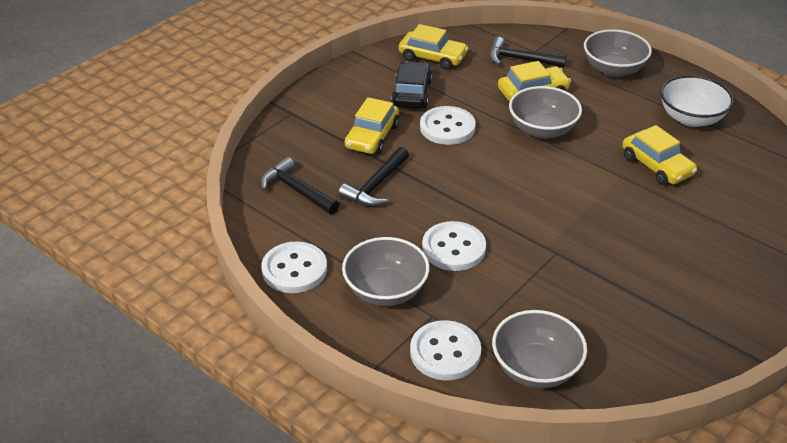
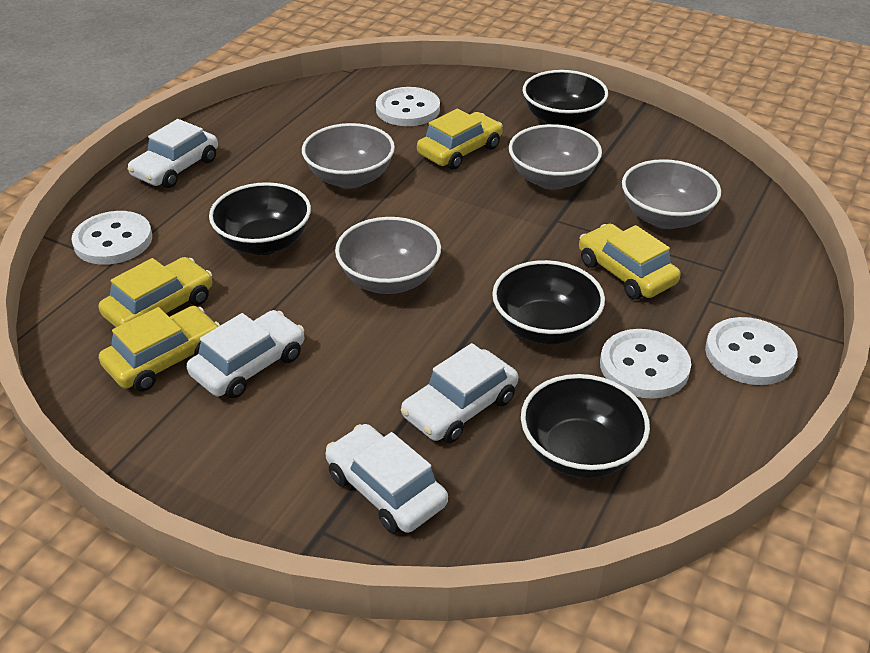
black bowl: none = 0 -> [209,182,311,255] [492,260,605,344] [521,374,650,478] [522,70,608,127] = 4
black car: [391,61,432,109] = 1 -> none = 0
black hammer: [260,157,340,215] [338,147,409,206] [489,37,567,67] = 3 -> none = 0
white bowl: [660,75,734,127] = 1 -> none = 0
white car: none = 0 -> [128,119,218,188] [187,310,304,398] [326,424,448,534] [401,343,518,443] = 4

